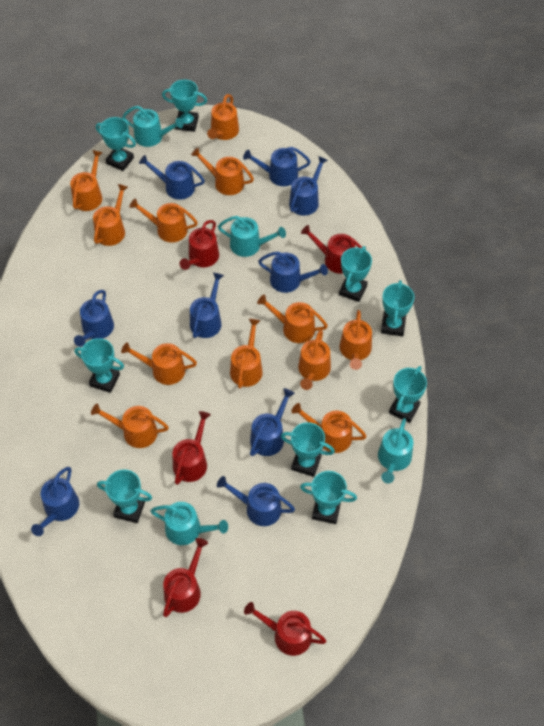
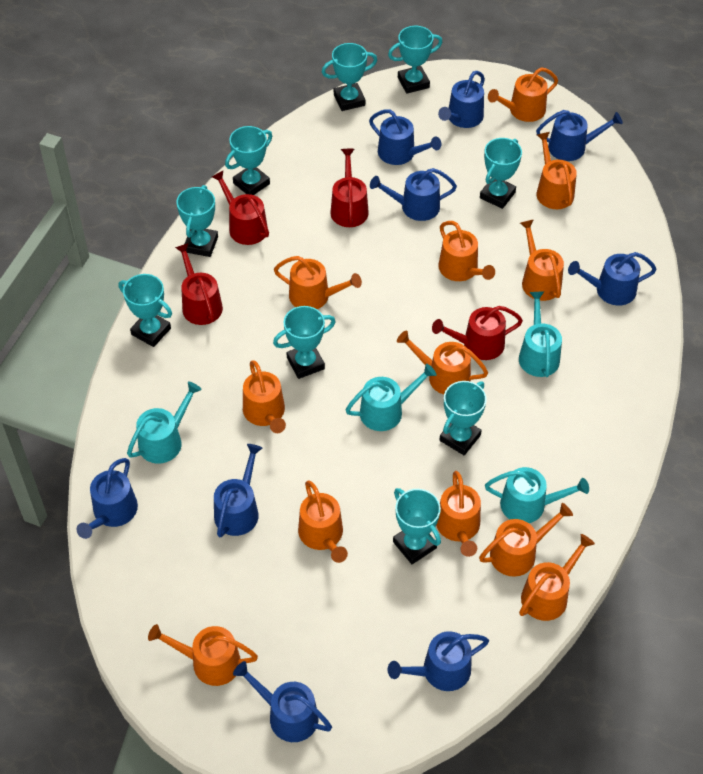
red watering can: [163,538,208,617] [172,411,211,485] [180,220,219,270] [244,602,326,656] [301,225,362,274] = 5 -> [175,243,223,325] [212,171,269,245] [330,149,369,227] [432,306,523,360] = 4

